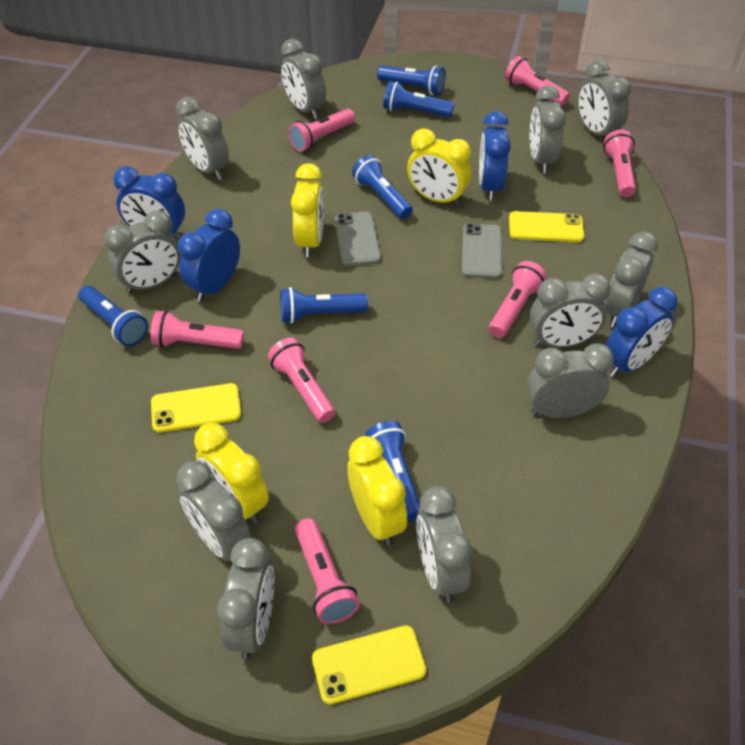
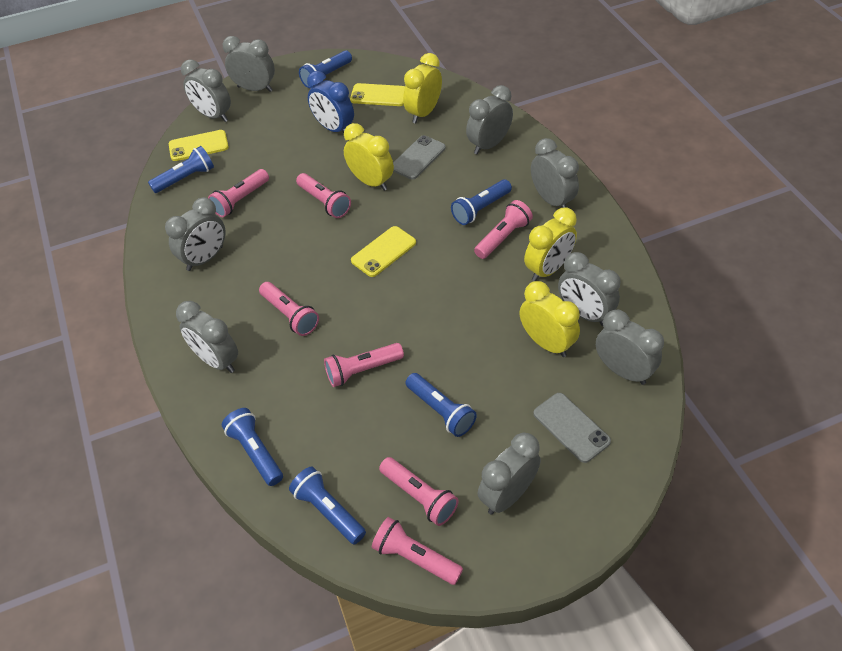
blue clock: [113,166,185,240] [178,209,240,302] [479,111,511,201] [606,287,678,377] = 4 -> [307,71,354,133] = 1
grey clock: [104,211,181,294] [176,97,229,180] [176,461,252,561] [217,538,274,659] [281,39,326,119] [416,486,472,603] [527,343,614,418] [529,85,566,173] [530,273,611,348] [578,60,631,137] [605,232,658,327] = 11 -> [165,197,226,271] [176,301,238,373] [181,60,231,122] [222,36,275,92] [466,85,513,154] [477,433,541,515] [531,138,579,208] [558,252,620,326] [596,310,664,385] = 9

